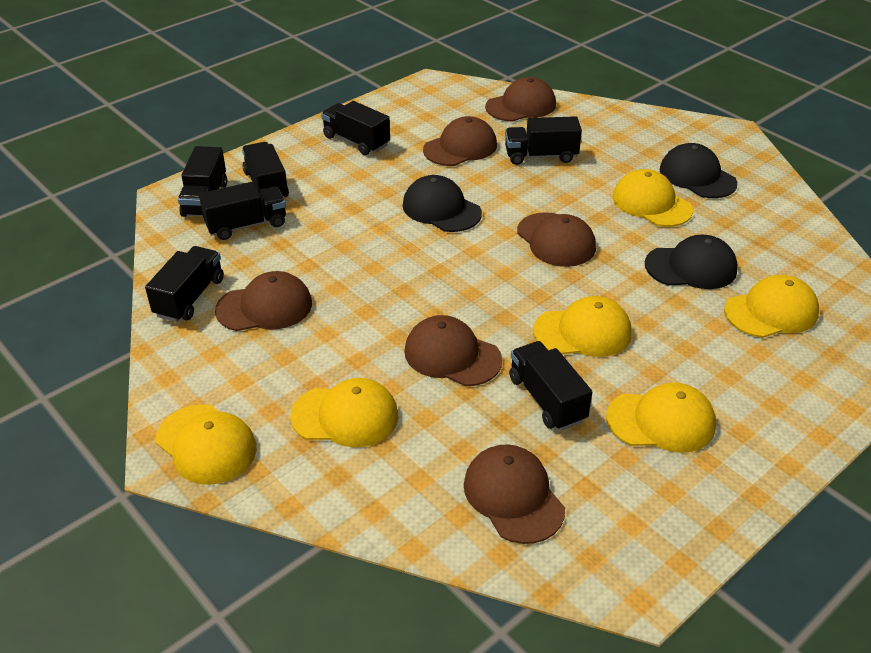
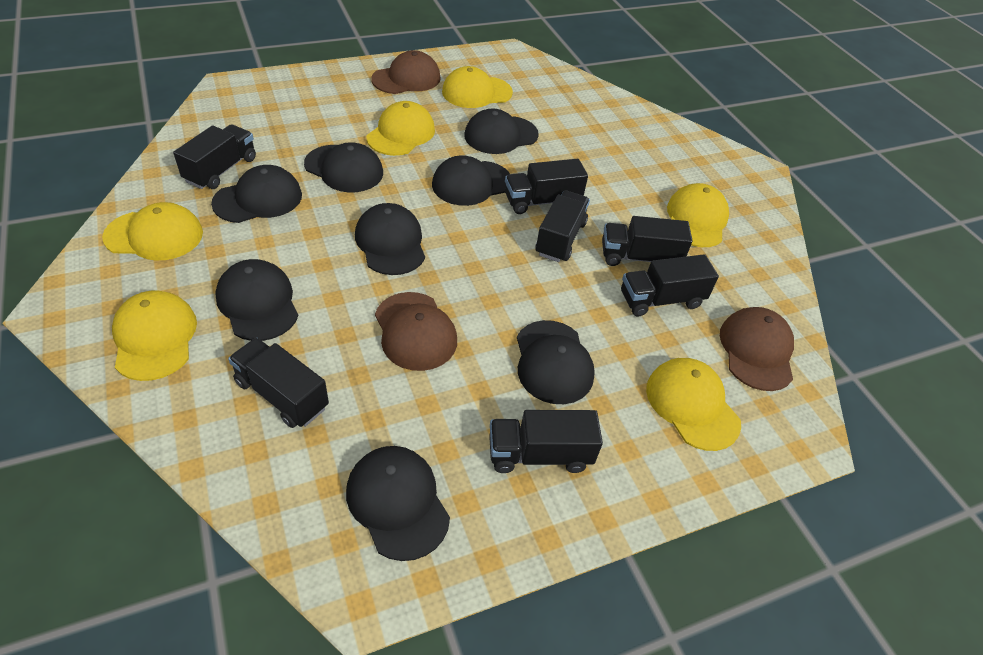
black cap: [403,175,482,232] [645,235,738,289] [660,143,737,198] = 3 -> [211,165,302,223] [215,259,298,341] [304,142,383,192] [346,446,450,561] [355,203,425,275] [432,155,510,206] [464,108,539,154] [517,320,595,404] = 8
brown cap: [215,271,312,331] [404,315,502,386] [423,116,497,166] [464,444,565,544] [485,77,556,122] [517,212,596,267] = 6 -> [371,50,441,94] [375,292,457,371] [720,307,794,391] = 3

